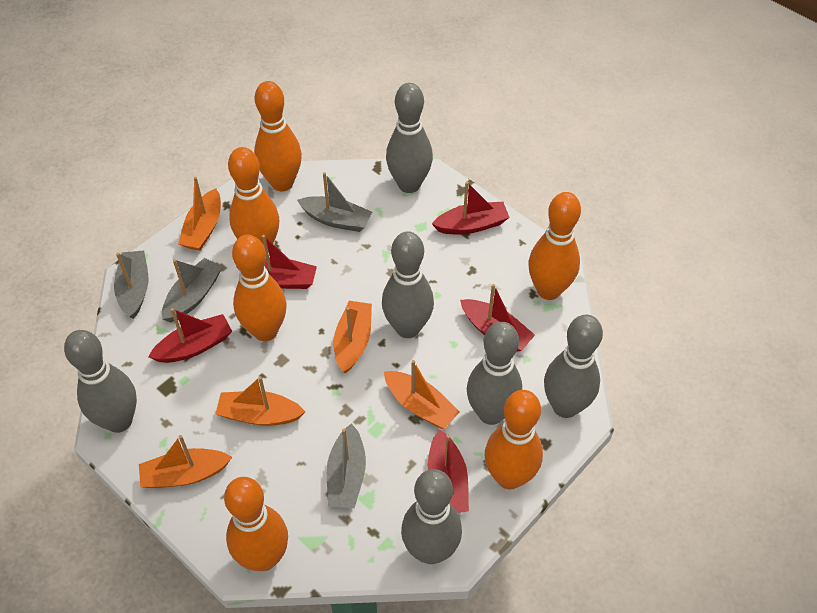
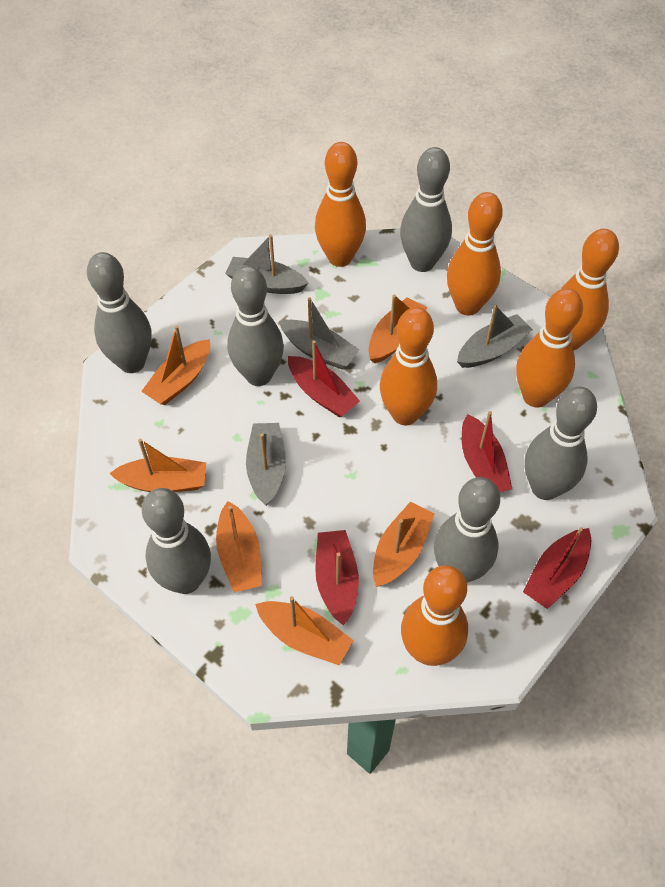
orange boat: [139,435,232,488] [178,177,221,251] [216,376,305,426] [334,301,372,373] [384,360,460,429] = 5 -> [109,439,206,492] [141,325,210,405] [216,501,262,592] [255,596,353,665] [368,294,427,363] [373,501,435,587] = 6
red boat: [148,308,232,363] [236,235,317,289] [428,429,469,513] [432,181,510,234] [460,284,535,352] = 5 -> [288,340,360,417] [315,530,359,625] [462,411,512,493] [523,527,591,609] = 4

